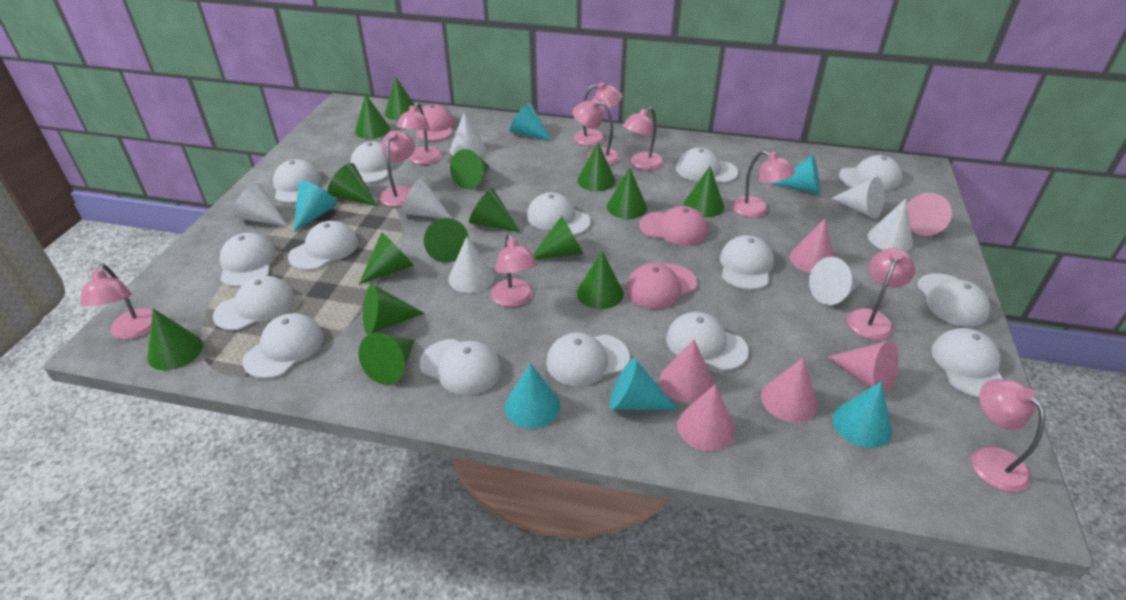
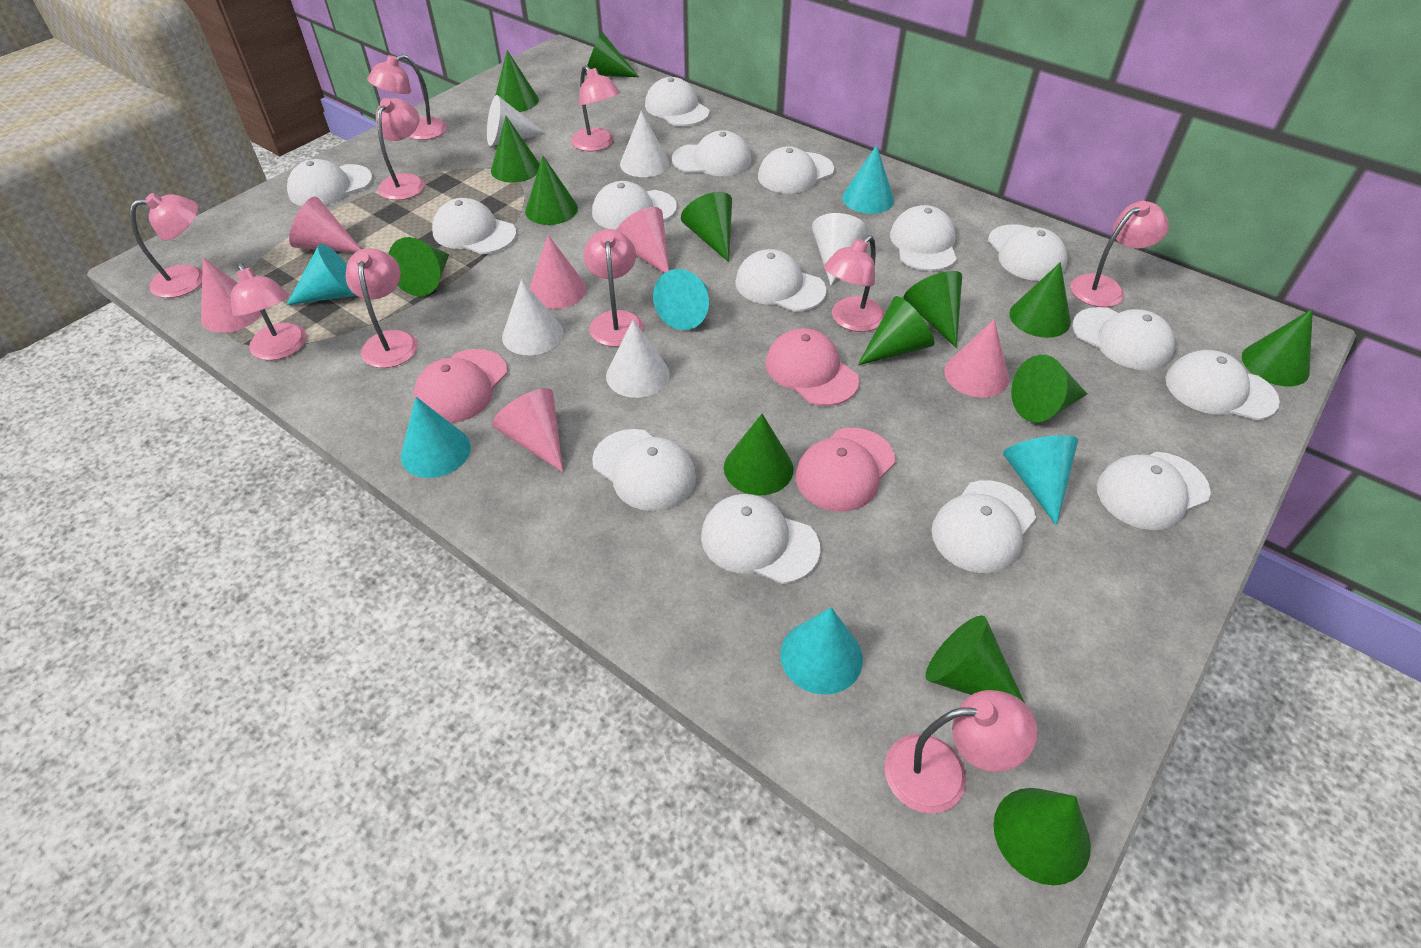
green cone: [147,309,203,370] [327,163,377,206] [355,94,390,139] [358,333,415,385] [359,232,414,285] [363,284,424,335] [385,77,415,120] [424,218,469,262] [450,149,490,189] [469,188,520,232] [533,216,584,259] [577,142,616,191] [577,252,624,309] [607,168,647,219] [684,166,724,217] = 15 -> [388,237,449,296] [491,116,540,183] [495,50,539,112] [525,156,578,225] [585,32,639,77] [681,192,732,262] [724,414,793,495] [858,296,934,365] [903,271,962,348] [926,615,1025,703] [993,788,1091,885] [1009,262,1071,338] [1011,355,1087,422] [1242,309,1313,386] = 14
white cone: [233,183,287,226] [401,177,452,219] [448,236,494,293] [450,112,486,156] [809,257,861,305] [831,177,884,219] [868,199,913,252] = 7 -> [487,95,546,146] [502,279,563,355] [606,320,670,398] [620,111,669,177] [812,213,868,285] = 5

